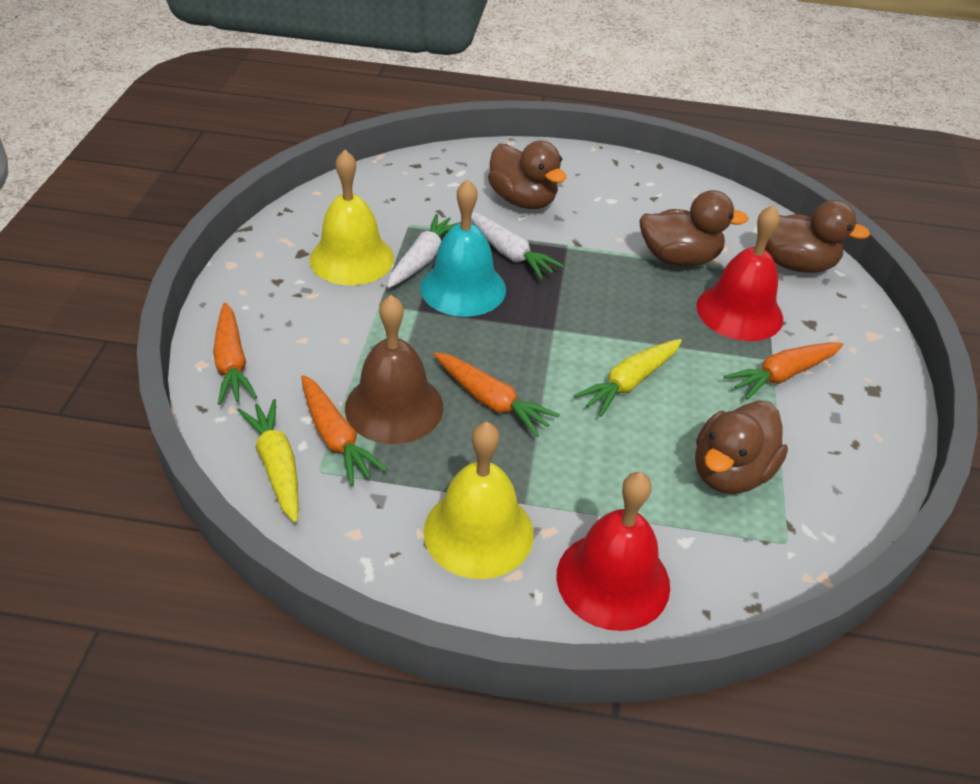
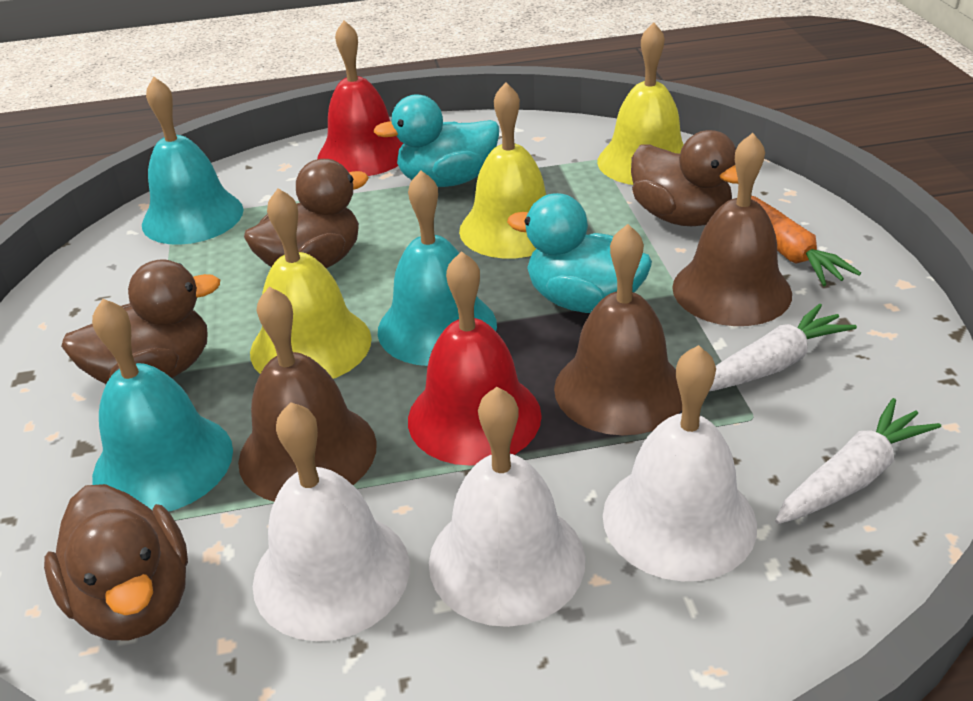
brown bell: [345,295,443,444] = 1 -> [238,287,377,502] [554,224,682,435] [672,133,792,326] = 3
orange carrot: [213,302,257,405] [301,375,388,486] [434,352,560,437] [724,343,843,400] = 4 -> [751,196,861,286] = 1
turquoise bell: [420,179,506,317] = 1 -> [92,299,233,511] [142,77,244,245] [378,170,497,366] = 3
turquoise duck: none = 0 -> [373,94,499,187] [507,193,652,313] = 2
white bell: none = 0 -> [253,402,410,641] [429,387,585,627] [603,345,757,581] = 3
yellow bell: [310,150,394,285] [423,422,534,579] = 2 -> [250,188,372,379] [459,82,546,259] [597,22,684,185] = 3
yellow carrot: [237,399,299,523] [574,339,682,417] = 2 -> none = 0

